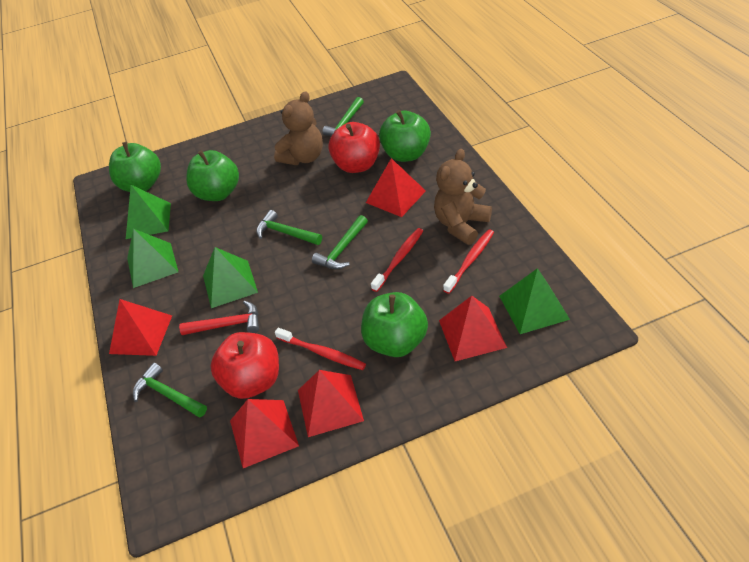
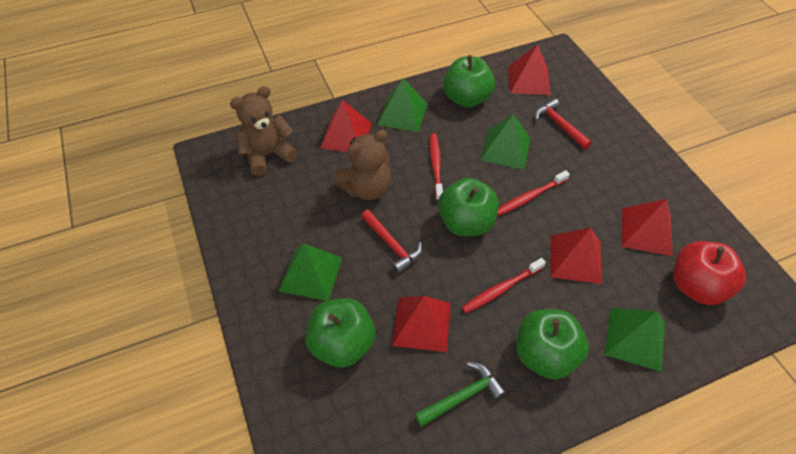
green hammer: [133,363,207,418] [256,210,322,245] [312,215,368,269] [322,97,364,136] = 4 -> [414,362,506,427] = 1
red apple: [210,332,279,399] [328,122,380,173] = 2 -> [673,241,746,305] = 1
red hammer: [179,301,259,335] = 1 -> [361,210,422,274] [535,98,592,150] = 2

